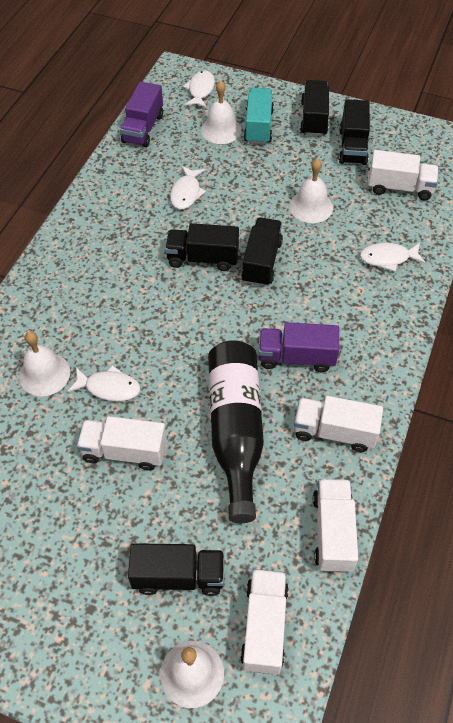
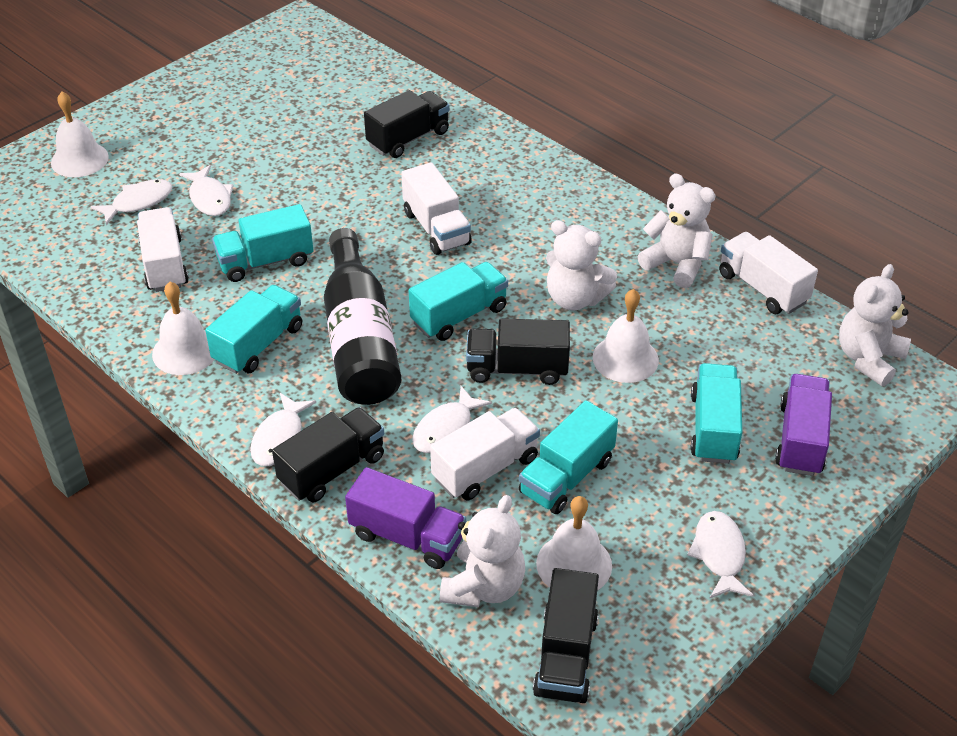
black truck: [128,543,224,596] [165,223,239,271] [241,217,283,287] [300,80,329,136] [339,99,370,165] = 5 -> [272,407,384,502] [364,90,450,158] [466,318,570,385] [533,568,599,703] = 4
turquoise truck: [244,88,274,144] = 1 -> [205,285,302,374] [212,204,314,282] [409,262,508,341] [519,400,618,514] [691,363,742,464] = 5
white fish: [67,365,141,401] [170,166,206,210] [183,70,215,108] [360,243,426,272] = 4 -> [91,179,172,225] [179,165,234,216] [250,393,316,466] [412,386,492,453] [687,511,754,599] = 5
white teddy bear: none = 0 -> [440,495,525,607] [546,220,617,310] [638,174,716,288] [839,264,911,386] = 4
white truck: [77,416,167,471] [240,569,289,675] [294,396,383,452] [313,479,358,573] [368,150,439,201] = 5 -> [137,207,189,292] [401,162,472,255] [430,408,540,501] [719,232,818,314] = 4

